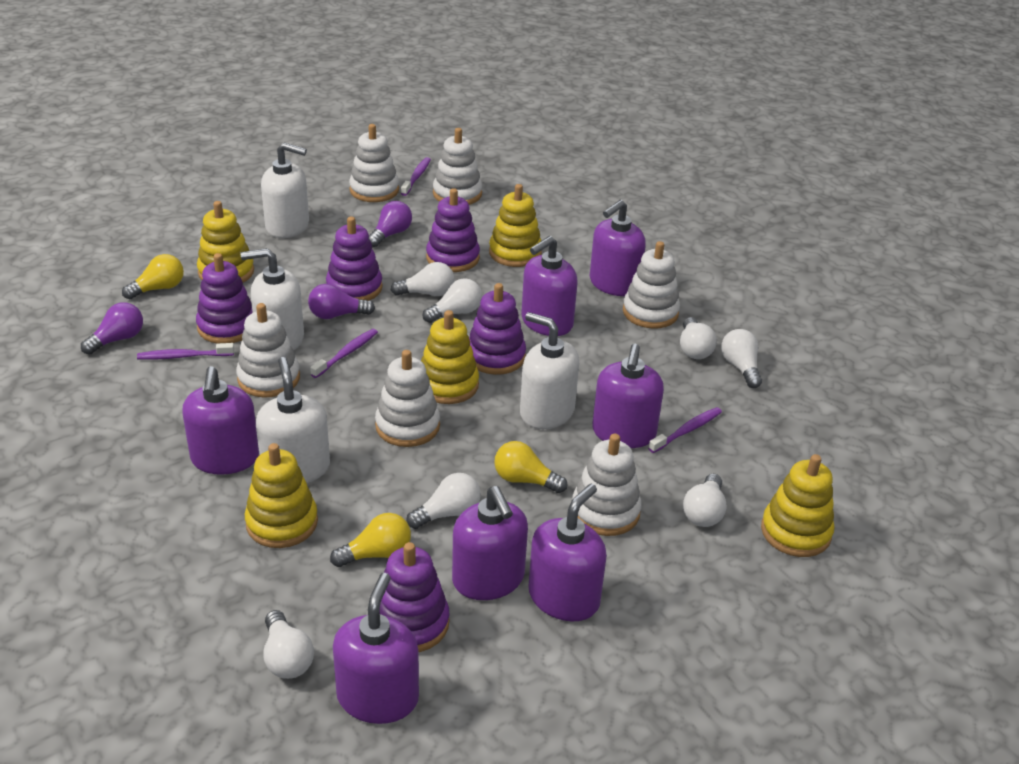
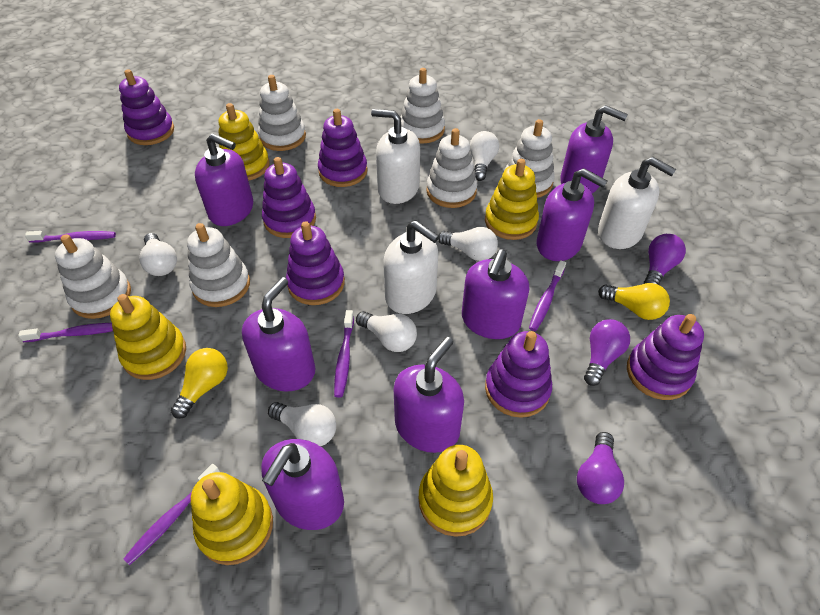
purple stacking toy: [196,253,253,344] [326,216,383,301] [380,542,449,652] [426,188,480,272] [469,283,526,375] = 5 -> [119,69,174,145] [262,157,316,238] [286,221,345,305] [318,109,367,187] [485,331,552,418] [627,314,704,400] = 6
purple toothbrush: [137,343,234,360] [310,329,378,378] [401,157,431,196] [648,407,722,453] = 4 -> [18,323,113,342] [25,231,116,243] [124,464,220,565] [334,310,354,398] [529,260,566,331] = 5
white light bulb: [263,610,314,679] [391,262,454,296] [406,473,481,529] [422,278,482,323] [680,317,717,359] [683,474,727,527] [721,329,762,388] = 7 -> [139,233,177,276] [268,402,336,446] [356,311,417,352] [438,227,498,261] [470,131,499,181] = 5
white soap dispenser: [241,248,304,350] [256,357,330,483] [261,142,309,238] [520,312,579,429] = 4 -> [371,109,420,204] [383,220,439,314] [598,157,676,249] = 3
yellow light bulb: [122,254,184,299] [330,513,411,567] [494,441,567,493] = 3 -> [171,348,228,419] [598,283,670,320] = 2

